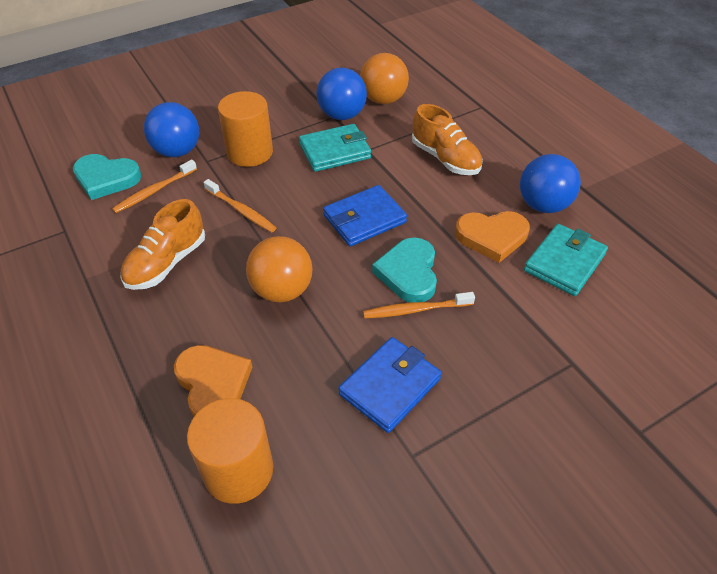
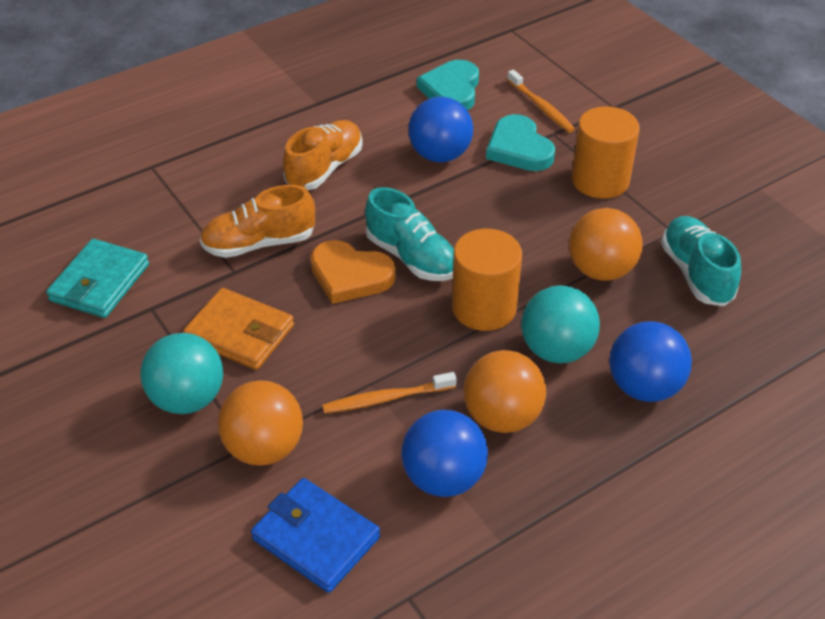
blue wallet: [323,185,407,246] [338,337,442,433] = 2 -> [251,478,380,593] = 1
orange ball: [246,236,313,302] [360,53,409,104] = 2 -> [218,380,303,466] [464,350,546,433] [569,208,643,281] = 3
orange heart: [174,345,252,416] [455,211,530,263] = 2 -> [311,240,396,304] = 1
orange toothbrush: [112,160,197,213] [204,179,276,232] [363,292,475,319] = 3 -> [322,372,457,414] [507,70,575,133] = 2
orange wallet: none = 0 -> [183,288,294,370] = 1
turquoise ball: none = 0 -> [140,333,223,414] [521,285,600,363] = 2
turquoise shoe: none = 0 -> [365,187,454,281] [661,216,741,306] = 2
turquoise wallet: [299,124,371,172] [524,224,608,296] = 2 -> [46,239,149,318] = 1

